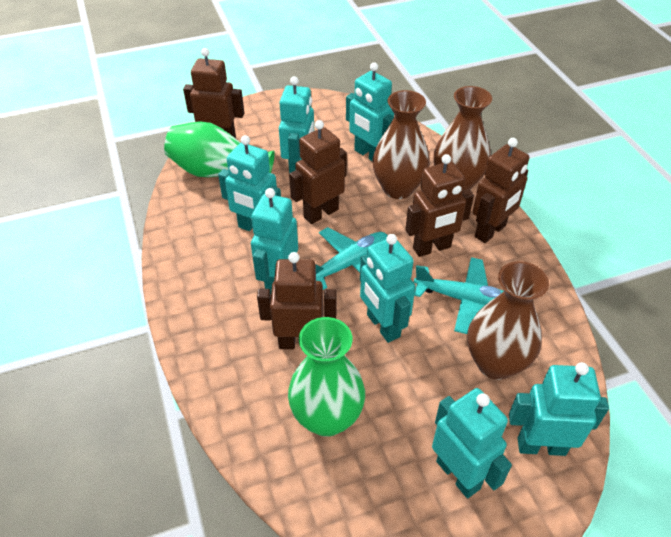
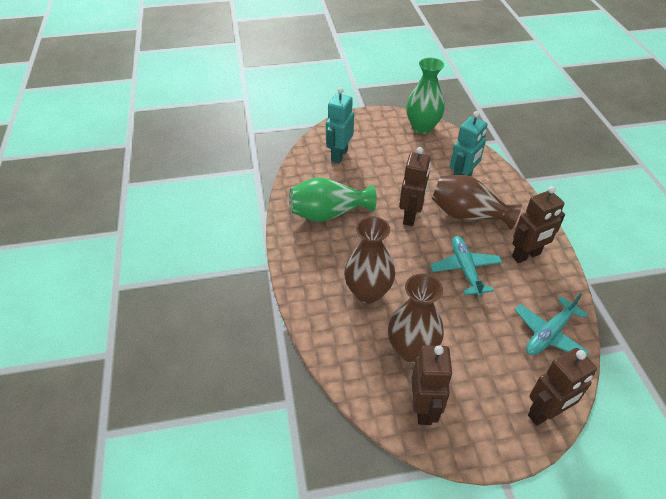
brown robot: [183,48,244,138] [257,252,336,349] [289,120,347,224] [405,154,474,257] [473,138,529,243] = 5 -> [399,147,431,226] [412,345,453,425] [512,186,565,263] [528,348,597,426] = 4
turquoise robot: [218,135,281,231] [251,188,298,294] [279,76,314,173] [346,62,394,162] [360,234,415,343] [432,388,512,498] [509,362,609,456] = 7 -> [326,87,354,163] [450,111,487,176] = 2

